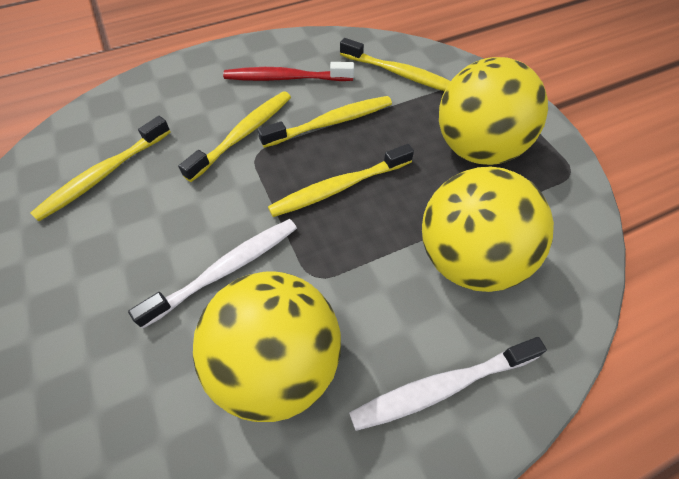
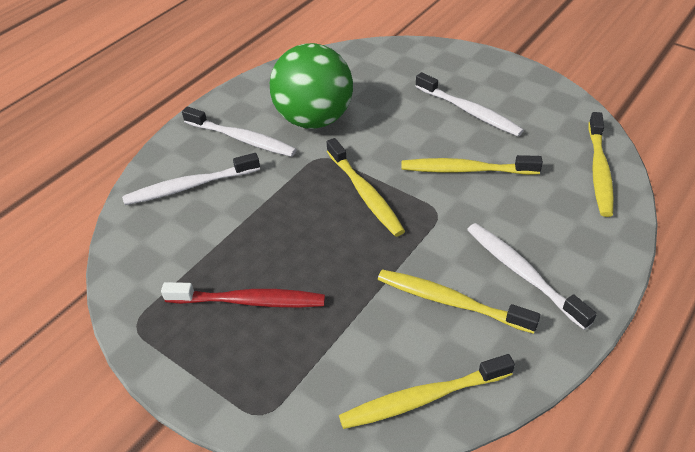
green ball: none = 0 -> [270,43,353,129] = 1
white toothbrush: [128,219,297,329] [349,337,547,431] = 2 -> [122,153,260,205] [182,107,297,157] [415,72,524,136] [467,223,597,330] = 4
yellow ball: [193,271,341,422] [422,167,554,292] [439,57,548,165] = 3 -> none = 0

